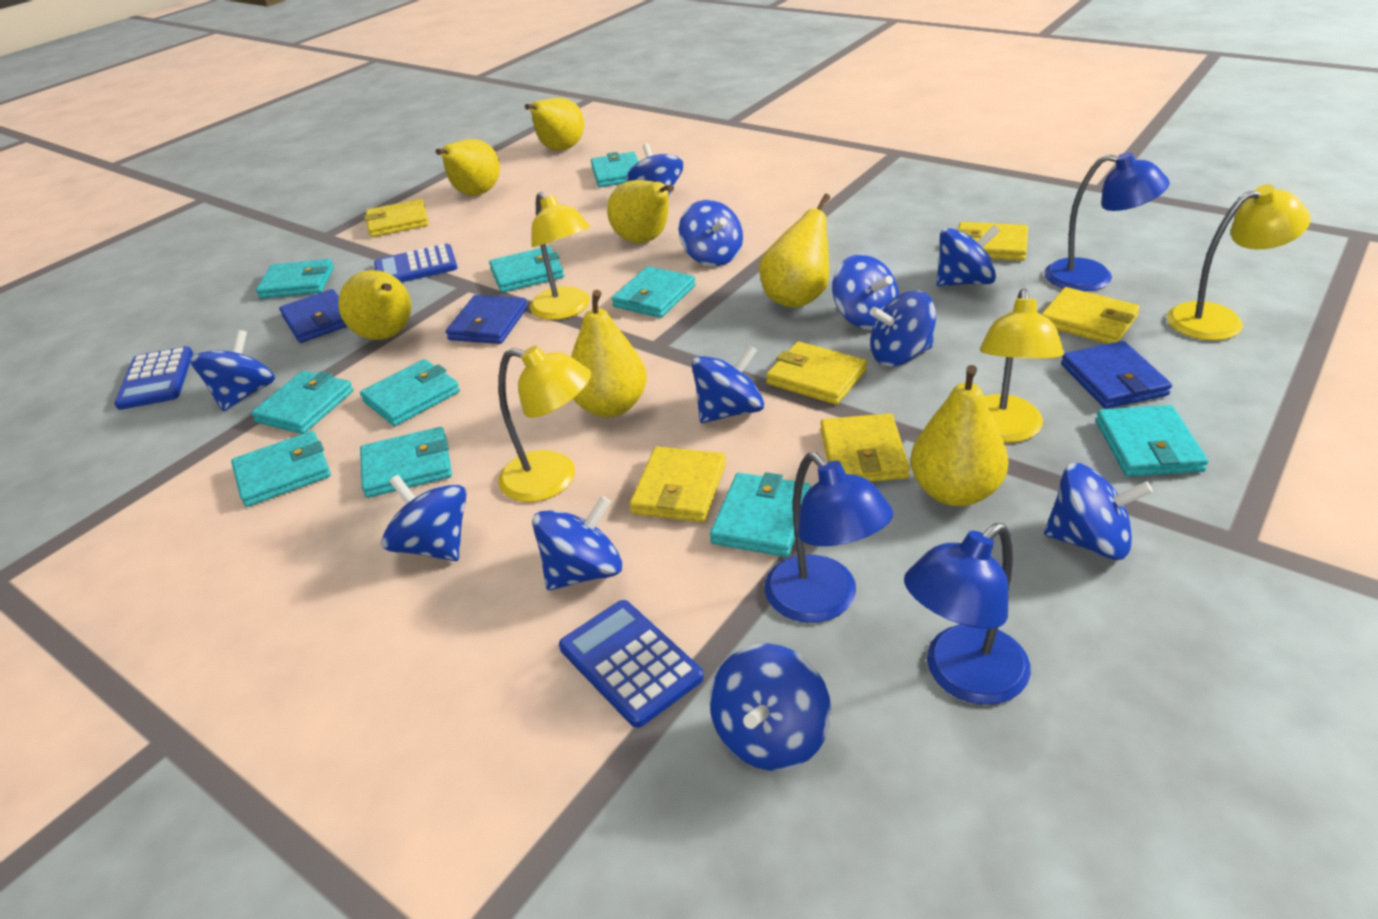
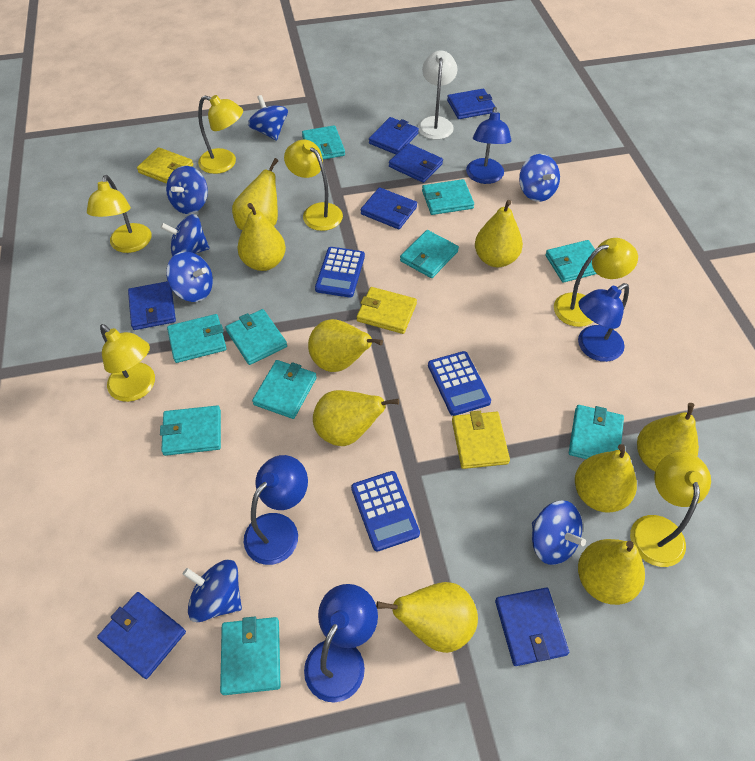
blue lamp: [765,452,893,623] [904,523,1031,705] [1044,152,1170,291] = 3 -> [244,455,308,565] [304,584,378,703] [466,107,511,184] [578,283,629,362] = 4
blue spinning top: [190,330,275,411] [381,475,467,561] [532,496,622,590] [626,144,683,196] [679,200,743,266] [692,345,764,423] [710,643,831,771] [832,255,899,330] [870,291,936,367] [936,225,1000,286] [1044,463,1153,560] = 11 -> [160,214,210,256] [166,166,208,214] [166,251,213,302] [183,560,242,622] [248,95,288,141] [519,154,560,202] [532,500,586,565] = 7
blue wallet: [279,289,348,343] [446,295,528,344] [1061,341,1172,409] = 3 -> [97,592,186,679] [128,281,176,330] [361,187,417,229] [369,117,419,154] [389,143,443,183] [447,89,495,119] [495,588,569,666] = 7
white lamp: none = 0 -> [418,50,458,140] = 1
yellow lamp: [498,345,591,502] [530,192,590,320] [980,288,1064,443] [1167,184,1311,341] = 4 -> [87,175,151,253] [100,324,155,402] [198,95,243,174] [284,140,343,231] [554,238,638,327] [630,452,711,567] = 6
yellow pear: [338,270,411,340] [436,139,500,195] [525,97,584,151] [571,290,647,417] [607,180,674,243] [759,193,830,308] [911,365,1009,506] = 7 -> [232,158,278,230] [237,203,286,271] [308,319,383,372] [313,390,399,446] [376,582,478,653] [475,200,523,267] [575,444,637,513] [578,539,645,605] [637,403,699,471] = 9
yellow wallet: [364,199,429,237] [630,446,726,522] [766,341,867,405] [821,413,910,482] [956,222,1028,261] [1041,287,1140,344] = 6 -> [137,147,193,184] [357,287,417,334] [452,411,510,469] = 3

